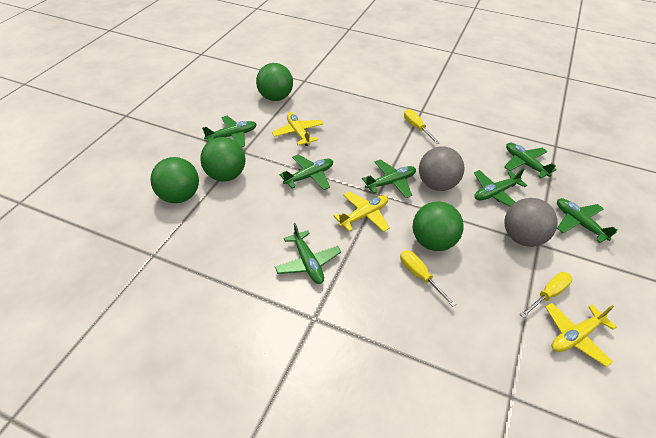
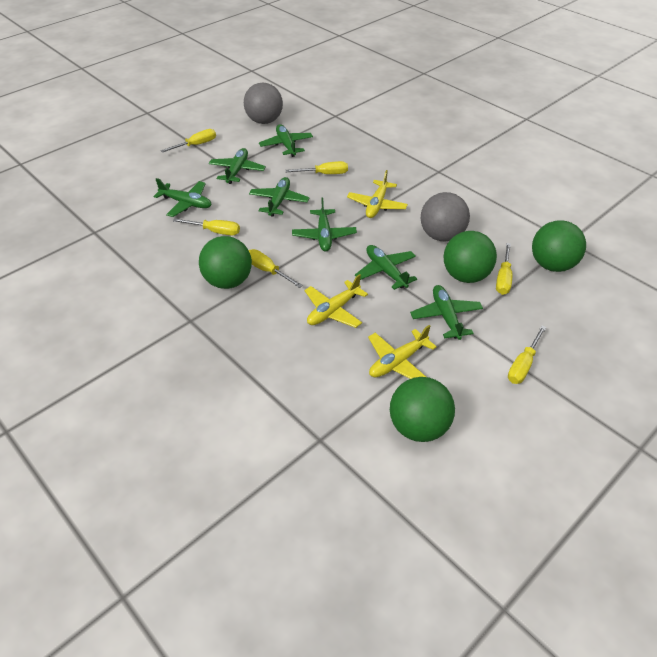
yellow screwdriver: [400,250,456,307] [404,109,440,144] [520,272,572,318] = 3 -> [161,129,216,153] [173,218,240,235] [249,249,303,288] [286,161,348,174] [496,243,512,295] [508,326,546,384] = 6

